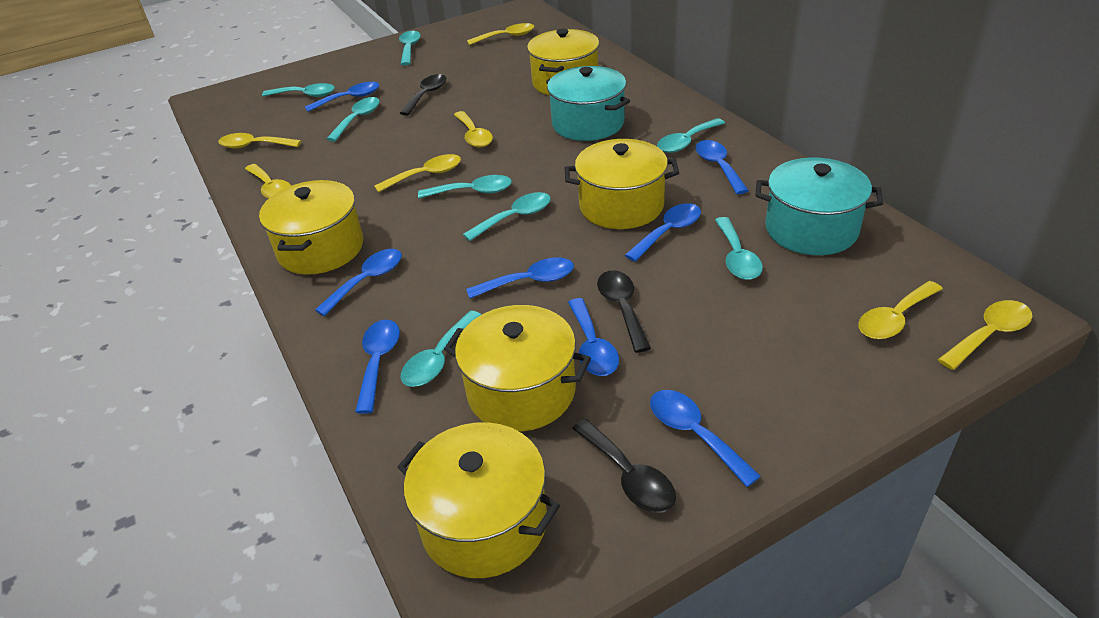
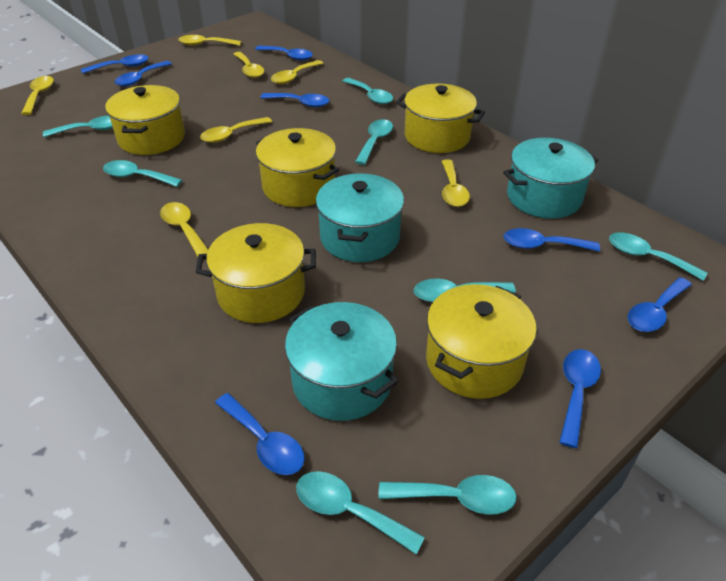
black spoon: [400,74,447,116] [572,419,676,513] [597,270,651,353] = 3 -> none = 0
turquoise pot: [546,66,630,141] [756,158,883,255] = 2 -> [285,302,399,421] [316,173,404,262] [503,138,598,219] = 3

